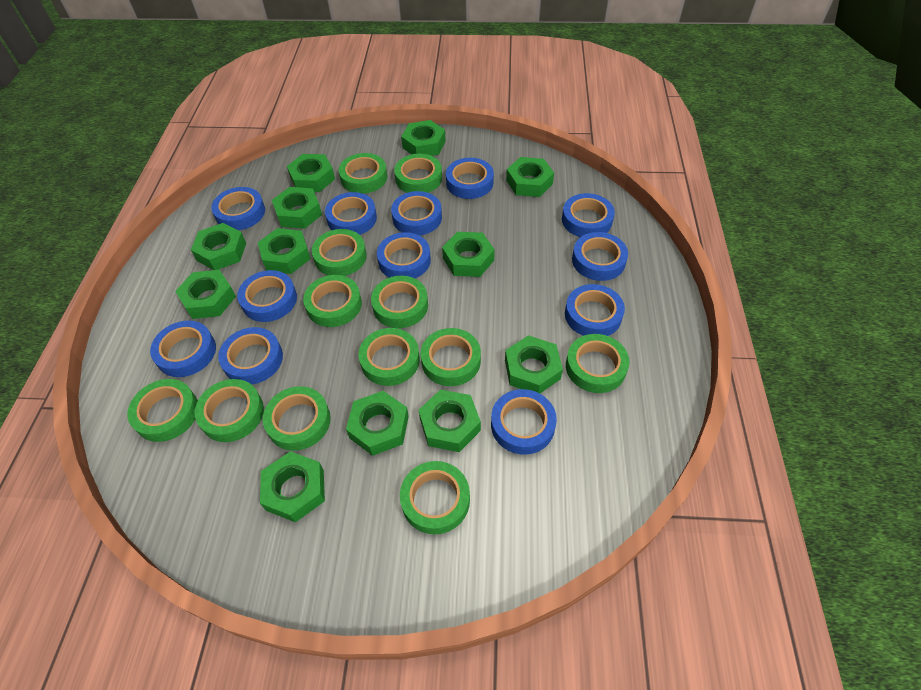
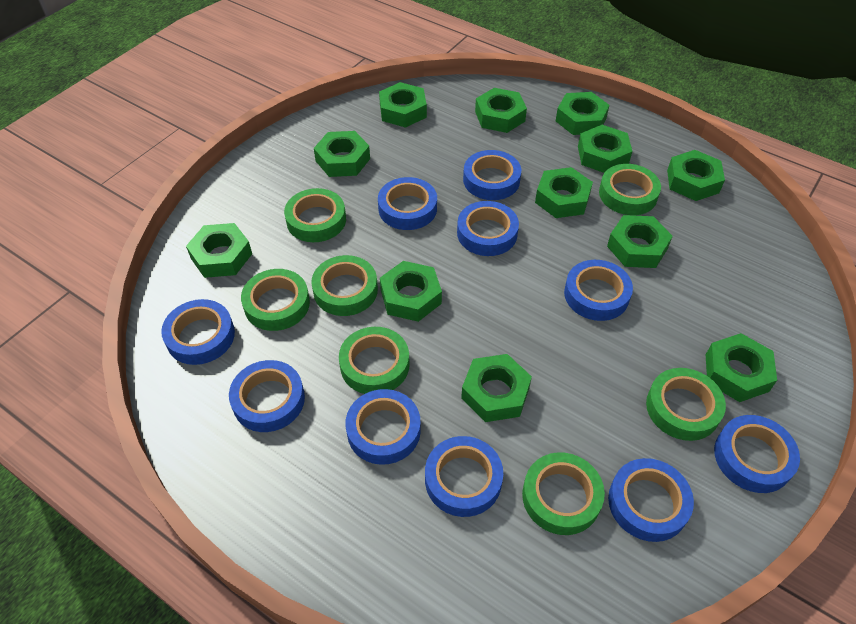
blue tape: [150,321,216,377] [211,187,265,230] [218,327,283,385] [237,270,297,322] [325,192,377,235] [377,232,431,278] [391,191,442,235] [446,158,494,199] [491,389,557,455] [562,193,615,237] [565,284,625,336] [572,232,628,281] = 12 -> [161,299,235,365] [229,360,305,432] [345,389,421,465] [378,177,437,230] [425,436,503,517] [457,201,519,256] [463,150,521,200] [564,260,633,321] [608,458,694,542] [714,415,800,493] = 10
green tape: [127,379,198,442] [195,379,264,442] [263,386,331,451] [303,275,362,327] [312,229,367,276] [339,153,387,194] [358,328,420,386] [371,276,428,328] [394,154,442,193] [400,461,470,534] [421,328,481,386] [566,334,629,393] = 12 -> [241,269,310,331] [284,188,346,242] [311,255,378,316] [339,327,410,394] [522,452,605,535] [599,164,661,215] [646,368,726,441] = 7

